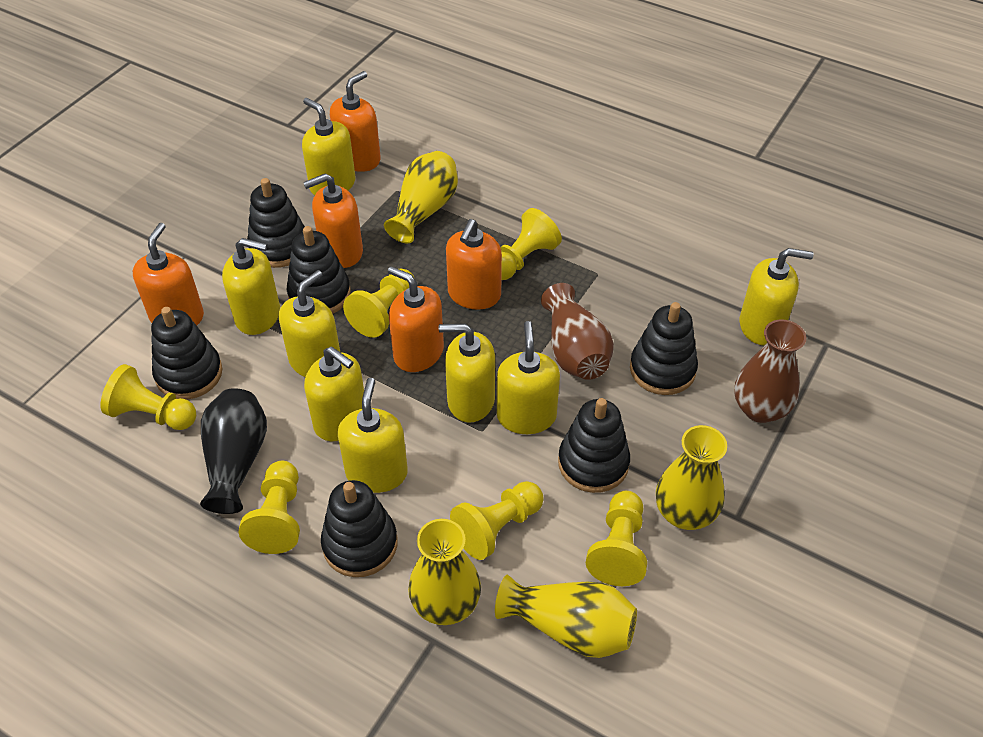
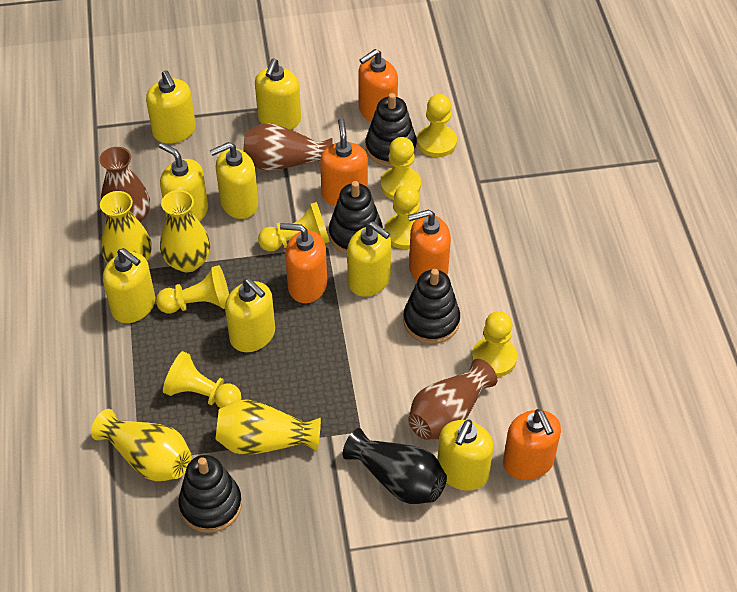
black stacking toy: [151,307,222,400] [247,178,305,268] [287,226,351,314] [321,480,397,577] [558,398,630,493] [630,302,698,395] = 6 -> [178,455,242,533] [329,181,383,254] [365,93,417,167] [403,269,460,344] = 4
brown vase: [541,283,614,380] [734,320,806,423] = 2 -> [99,147,150,223] [243,123,333,171] [408,359,497,440] = 3
yellow pawn: [100,364,196,430] [238,461,300,554] [343,269,414,338] [450,481,544,560] [500,208,562,280] [586,491,647,586] = 6 -> [156,265,229,313] [163,351,241,408] [258,202,330,251] [381,137,421,200] [385,185,420,249] [417,94,457,157] [472,311,517,377] = 7

